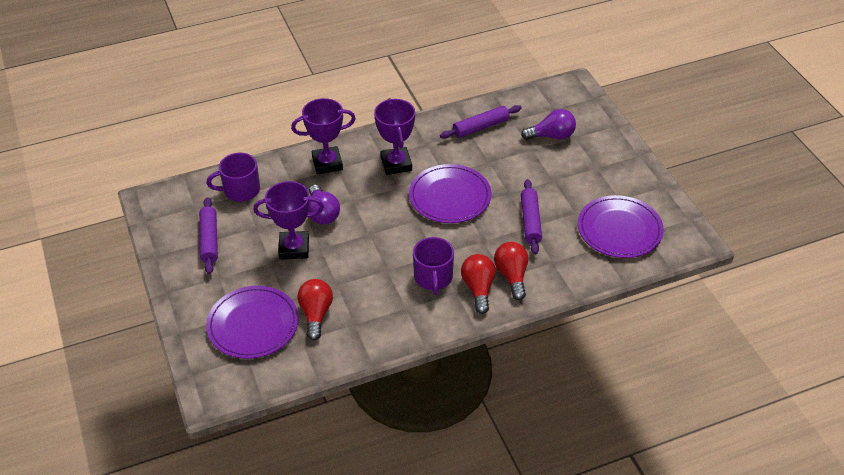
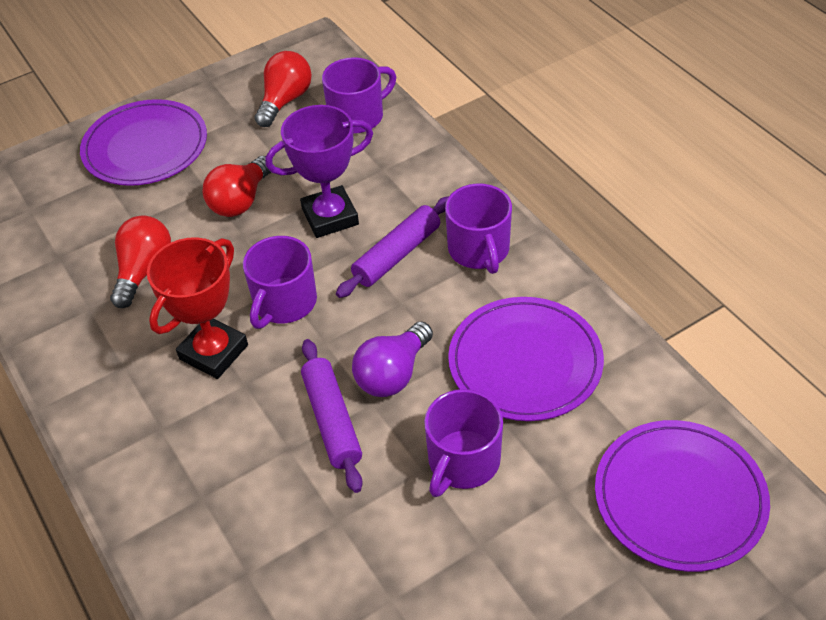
purple light bulb: [308,185,340,225] [521,109,576,140] = 2 -> [352,321,433,397] = 1
purple mug: [206,153,260,202] [413,237,454,295] = 2 -> [243,236,317,329] [322,57,396,134] [424,389,503,497] [445,183,512,274] = 4
purple rolling pin: [199,197,218,274] [440,105,522,139] [521,179,542,255] = 3 -> [301,339,363,493] [336,196,449,298] = 2
purple trophy: [253,181,324,260] [291,98,356,174] [374,98,415,175] = 3 -> [265,105,373,238] = 1
red trophy: none = 0 -> [147,237,248,379] = 1

